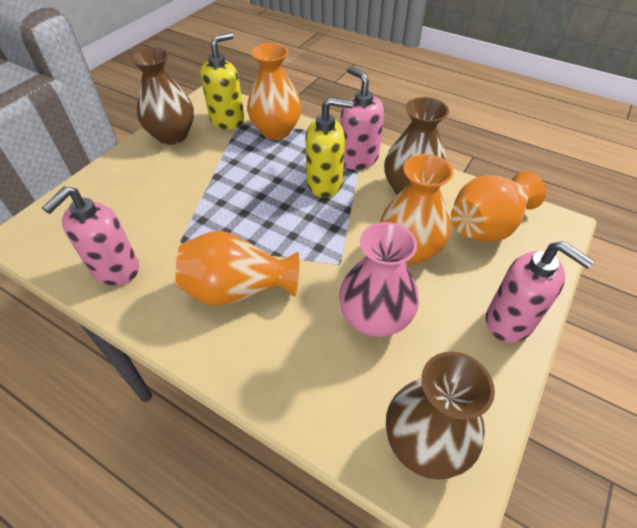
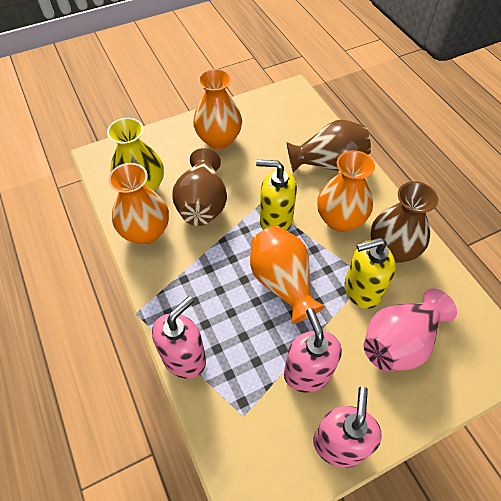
yellow vase: none = 0 -> [107,118,164,191] = 1

